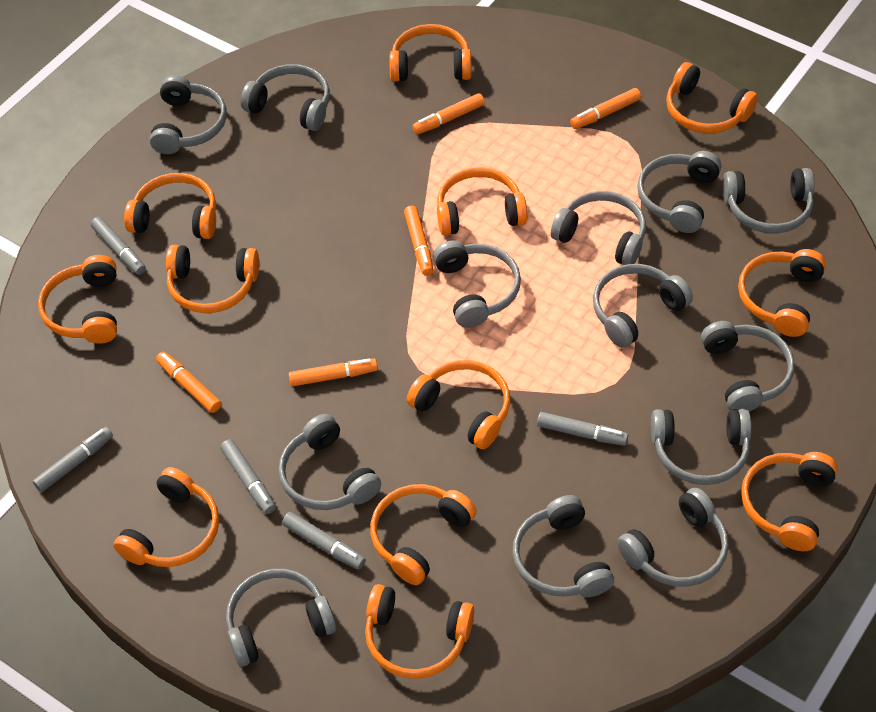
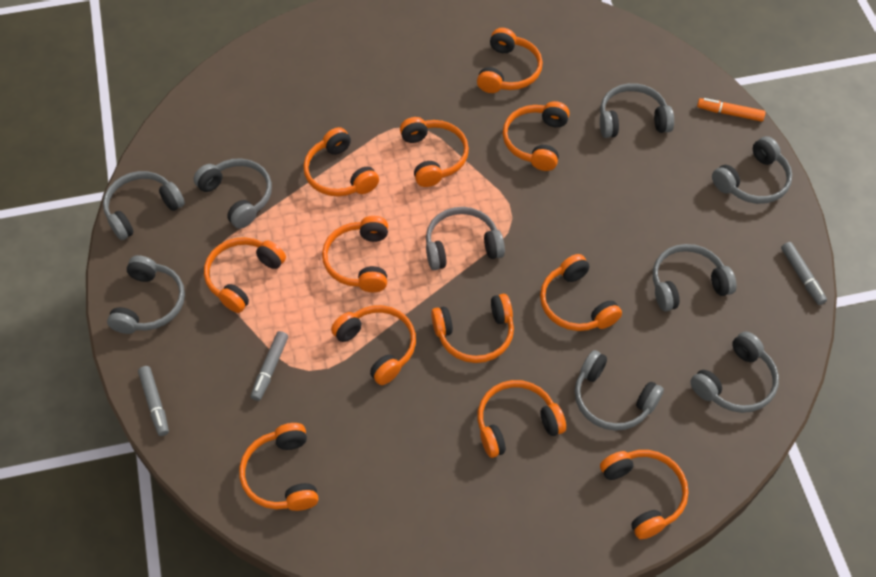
grey headphones: [149,75,227,154] [226,569,336,667] [241,64,330,131] [278,414,381,510] [433,240,521,328] [512,495,614,597] [551,191,646,265] [593,264,693,348] [617,488,729,587] [637,151,721,233] [651,409,752,485] [701,321,795,412] [722,168,814,234] = 13 -> [103,171,185,240] [107,255,185,334] [193,158,272,229] [426,207,505,270] [575,350,664,431] [600,83,674,138] [653,244,737,311] [690,331,779,413] [712,136,792,204] = 9
grey marker: [33,427,113,492] [91,217,146,275] [220,439,276,514] [282,512,366,570] [537,412,628,446] = 5 -> [138,366,169,436] [251,331,288,401] [781,242,827,305] = 3
orange marker: [156,352,221,413] [289,358,378,386] [404,206,434,276] [412,93,485,134] [570,88,641,129] = 5 -> [697,98,765,122] = 1

